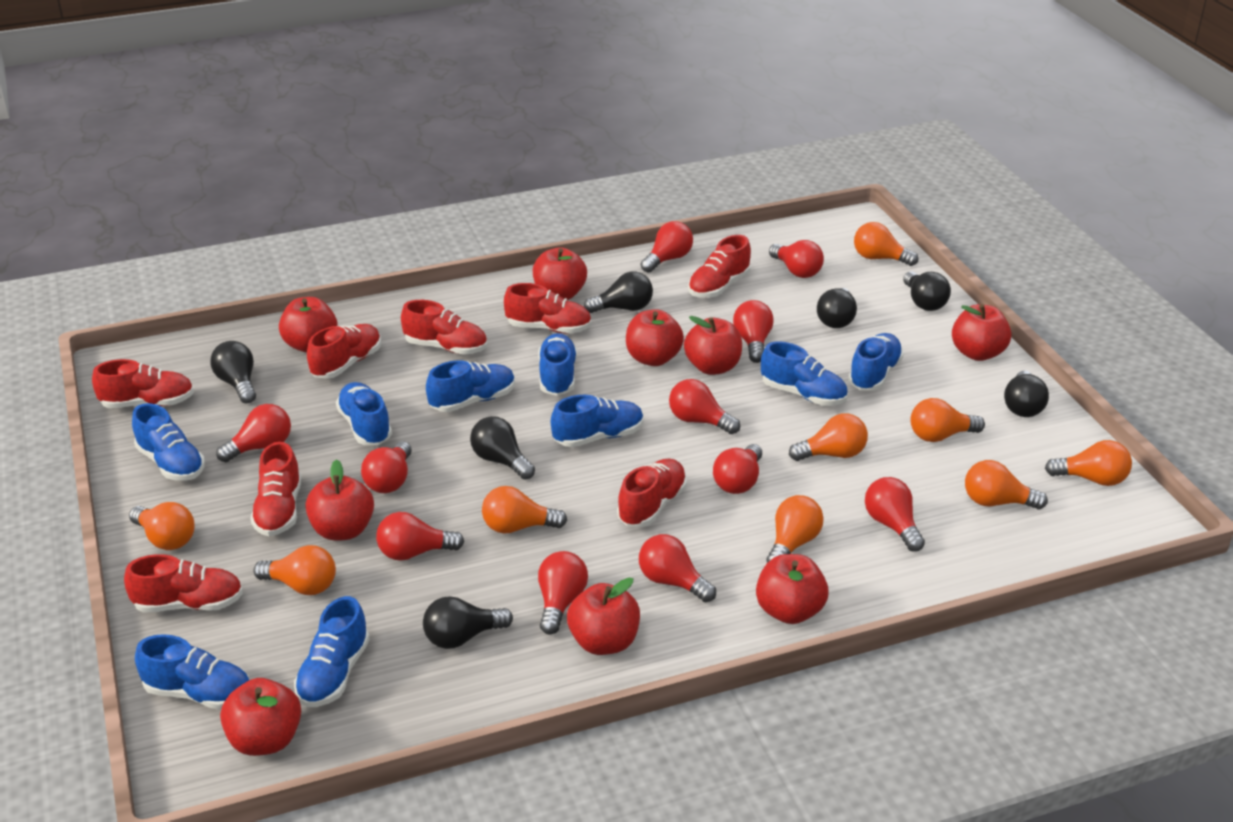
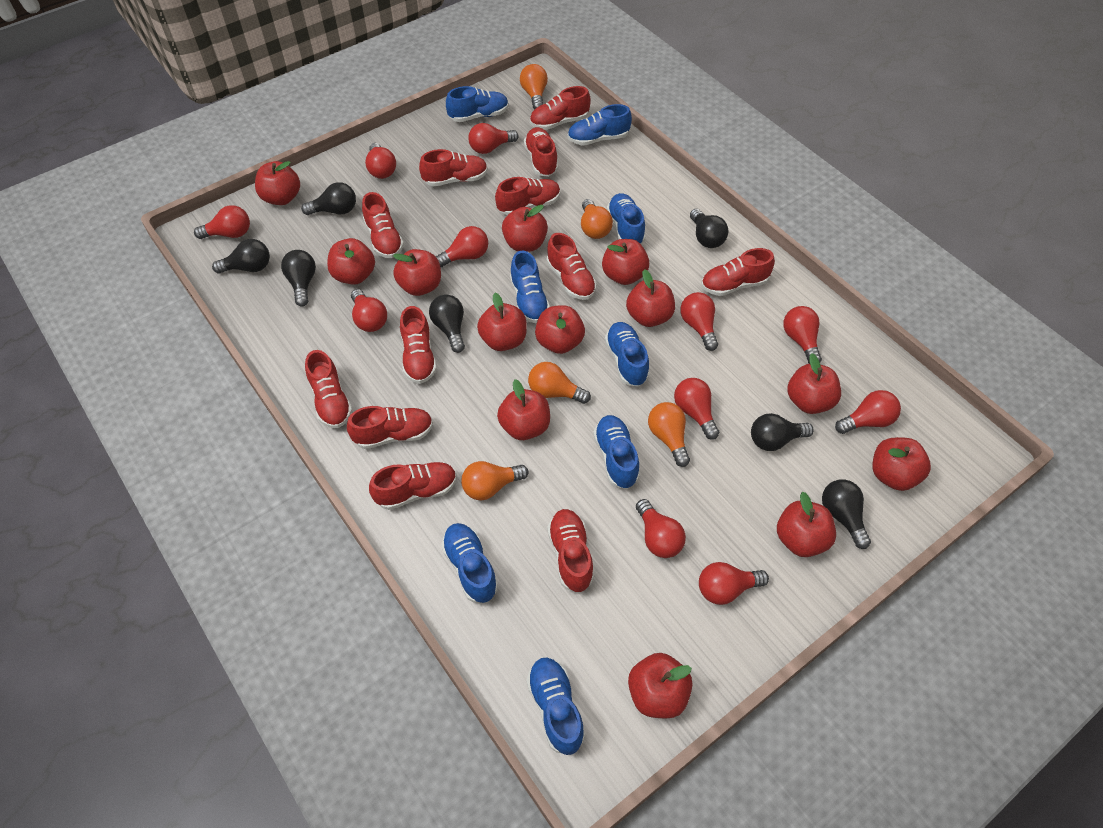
blue shoe: [132,403,205,481] [135,634,250,710] [294,596,370,707] [336,382,392,445] [426,360,515,412] [538,333,577,396] [551,395,644,447] [761,341,848,406] [848,333,904,391] = 9 -> [441,523,498,603] [446,86,509,122] [510,251,550,323] [526,657,585,755] [567,104,632,146] [593,415,640,489] [605,322,649,387] [607,193,645,244] = 8
orange light bulb: [129,502,195,550] [253,545,336,595] [482,486,567,534] [766,495,824,563] [789,413,868,461] [854,222,918,266] [910,398,985,442] [965,460,1048,510] [1045,440,1132,486] = 9 -> [461,461,528,500] [520,64,548,110] [528,362,591,404] [581,199,613,239] [648,402,690,467] = 5
red apple: [220,678,301,756] [279,297,338,353] [305,459,374,541] [533,247,587,300] [567,578,640,655] [626,309,684,366] [684,316,742,375] [756,554,829,624] [952,304,1011,361] = 9 -> [255,161,300,205] [327,238,375,285] [393,249,441,296] [477,293,527,351] [497,379,550,440] [502,205,548,252] [535,305,585,354] [602,239,649,285] [626,269,675,327] [628,653,692,718] [777,492,836,557] [787,353,841,414] [872,437,931,491] = 13
red shoe: [92,359,194,408] [124,554,243,612] [250,442,301,536] [307,324,381,379] [401,300,487,355] [504,283,591,334] [617,459,687,527] [688,235,751,298] = 8 -> [305,350,353,428] [347,406,433,449] [362,192,404,258] [369,462,457,510] [400,306,437,384] [419,149,488,186] [495,177,560,215] [524,127,558,177] [530,86,591,130] [547,233,596,300] [547,509,594,592] [701,248,775,296] = 12

